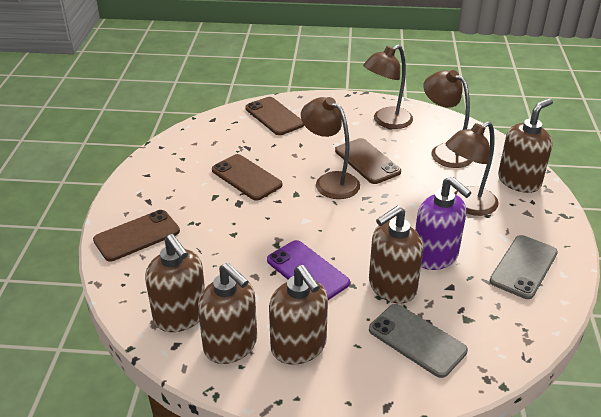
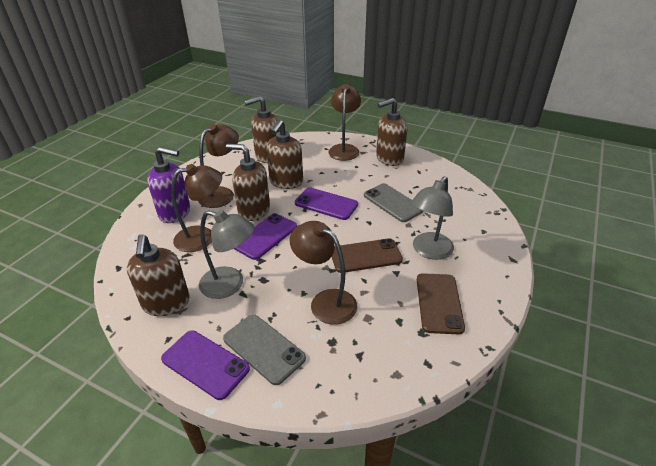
brown phone: [93,210,180,261] [212,154,282,201] [245,97,304,135] [335,138,401,184] = 4 -> [332,238,403,273] [417,273,465,334] = 2
grey lamp: none = 0 -> [199,210,254,299] [411,176,454,260] = 2
purple phone: [267,240,350,300] = 1 -> [161,330,250,400] [234,213,297,260] [295,187,358,220] = 3

